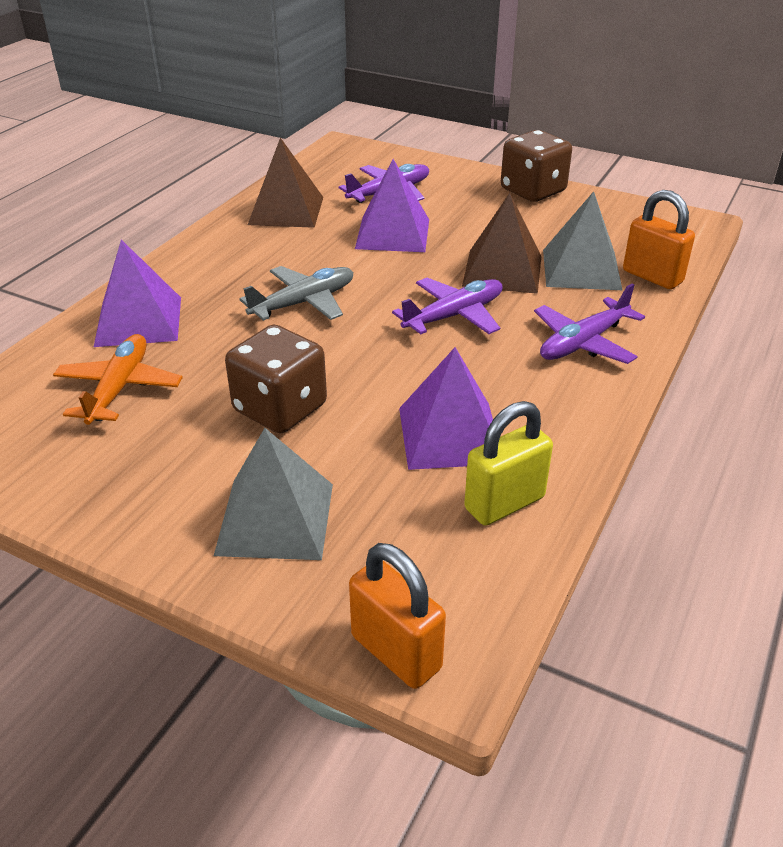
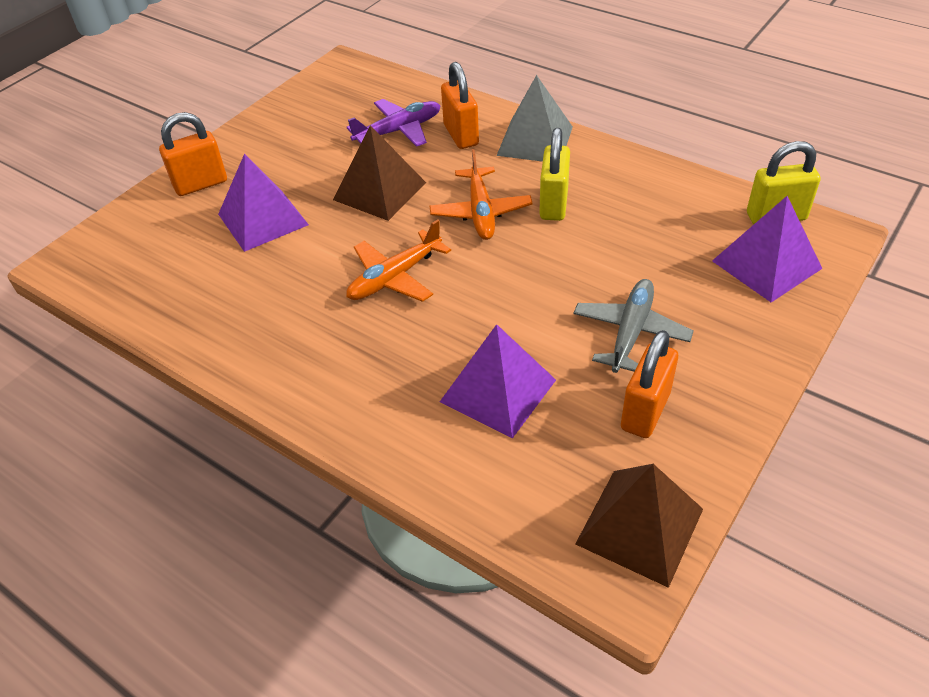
brown dice: [225,325,327,433] [501,130,572,202] = 2 -> none = 0
grey pyramid: [214,428,333,560] [543,191,622,290] = 2 -> [497,75,573,162] = 1
orange padlock: [349,543,446,689] [623,190,695,289] = 2 -> [159,112,227,196] [441,62,479,149] [621,330,678,438] = 3
orange plane: [53,334,183,425] = 1 -> [346,220,451,302] [429,149,533,240] = 2
purple plane: [339,164,429,203] [392,278,503,334] [534,283,645,364] = 3 -> [347,99,441,147] = 1
yellow padlock: [464,401,553,526] = 1 -> [539,128,570,221] [747,141,821,224] = 2

